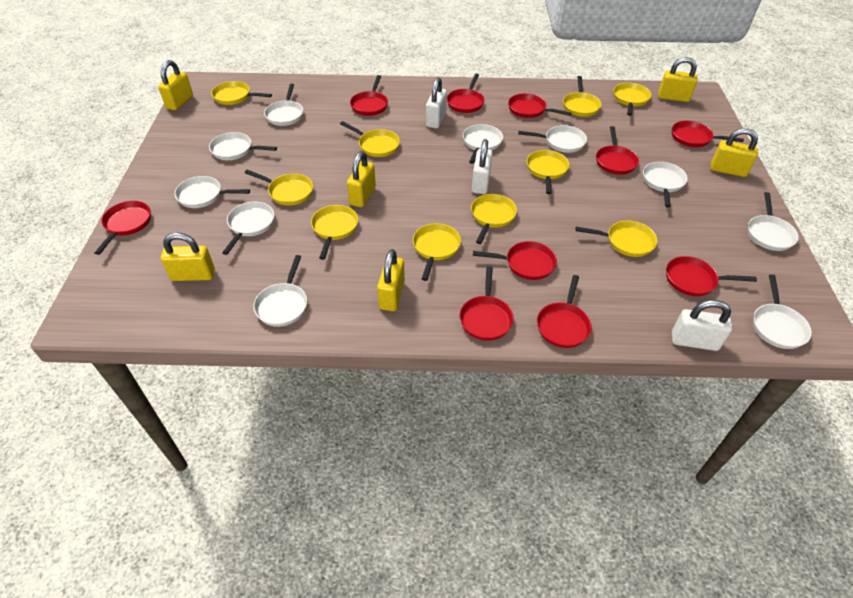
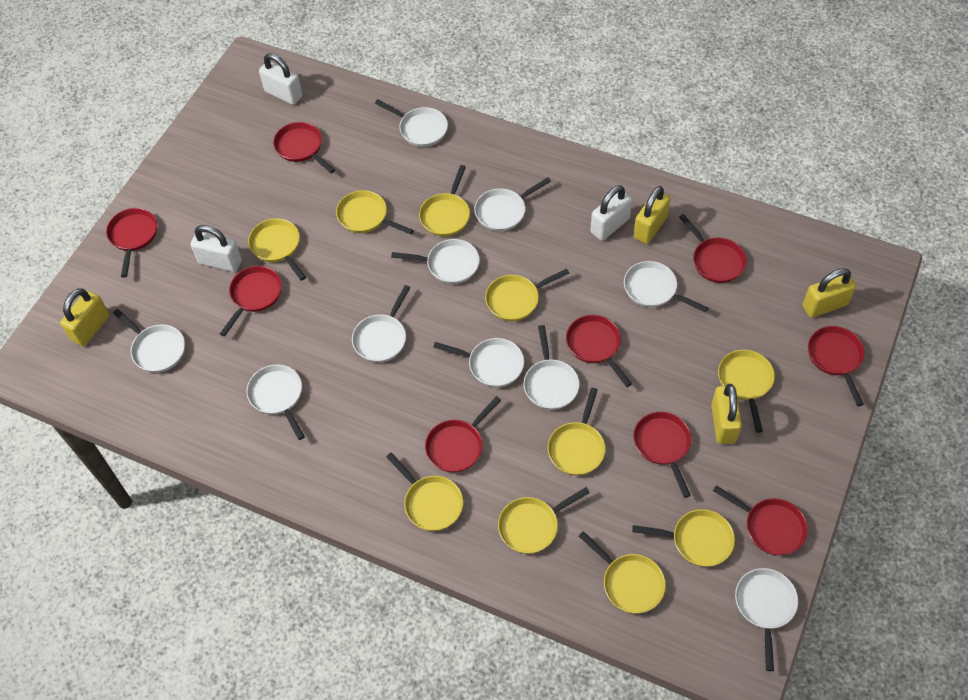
red pan: [94,201,151,255] [350,75,388,116] [447,73,485,113] [460,267,514,341] [473,241,557,280] [508,93,571,118] [537,275,592,348] [596,126,639,175] [666,256,757,296] [672,121,744,147] = 10 -> [106,208,157,278] [220,266,282,337] [273,122,335,173] [425,396,501,473] [566,315,632,387] [633,412,691,498] [679,214,747,283] [713,485,808,555] [808,326,864,406] = 9
yellow padlock: [158,60,193,110] [161,232,215,281] [347,151,376,207] [377,249,405,311] [658,57,698,102] [711,128,758,177] = 6 -> [60,288,109,346] [633,186,670,244] [711,384,742,444] [802,268,856,318] = 4

